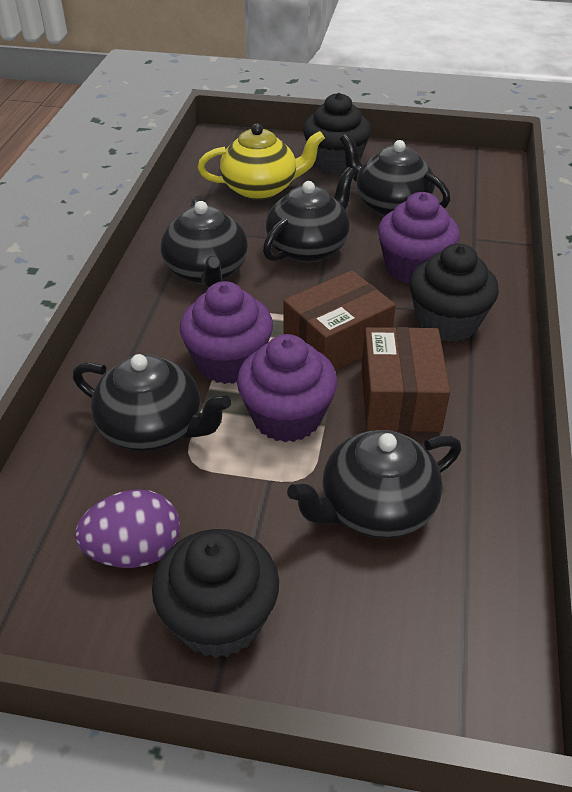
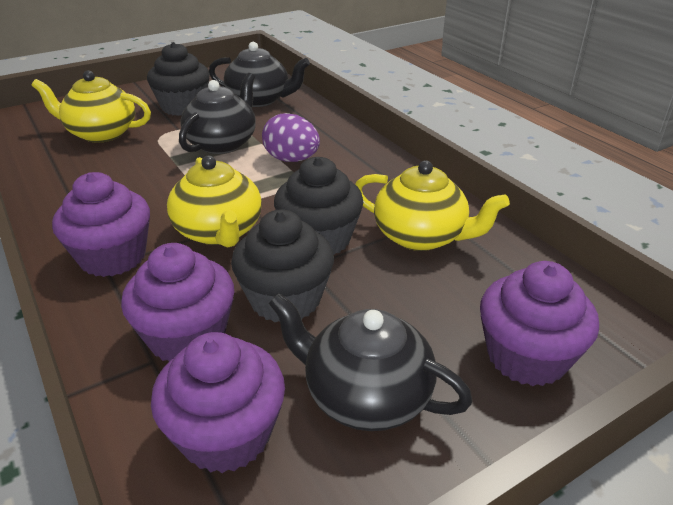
black teapot: [73,354,231,452] [161,198,248,287] [263,167,356,263] [287,430,461,539] [340,134,450,216] = 5 -> [179,73,256,154] [209,42,310,107] [268,293,473,431] = 3
brown box: [283,270,396,371] [362,327,450,432] = 2 -> none = 0
purple cupcake: [180,281,273,384] [237,334,337,442] [378,192,460,283] = 3 -> [52,172,150,277] [121,243,235,362] [151,332,285,473] [480,261,599,386] = 4
yellow teapot: [198,123,325,200] = 1 -> [31,71,151,143] [167,156,262,247] [355,160,510,251] = 3

